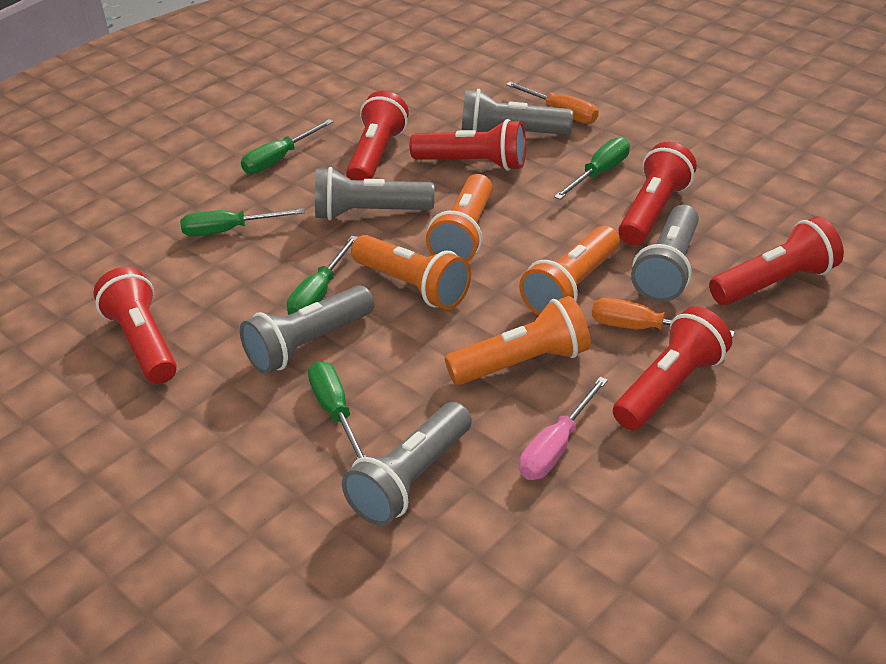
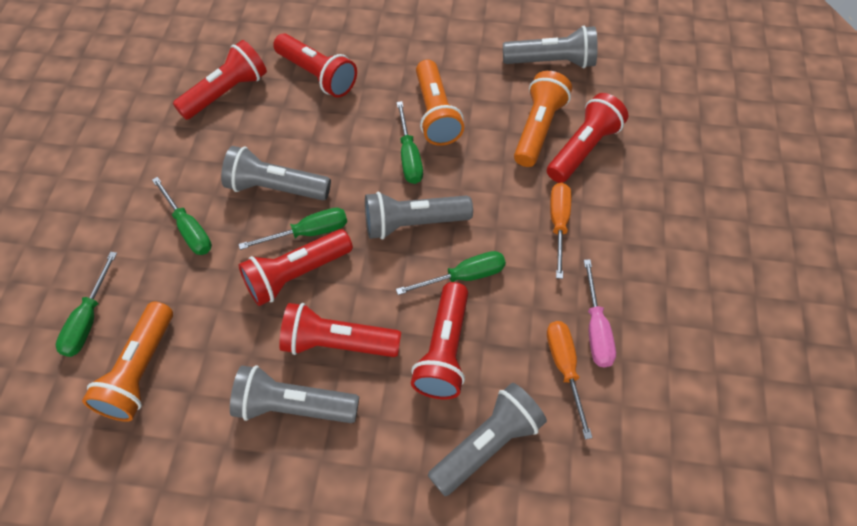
orange flashlight: [351,235,471,310] [426,174,493,262] [445,296,591,385] [519,226,620,316] = 4 -> [82,301,173,422] [416,60,464,146] [514,71,572,167] = 3

